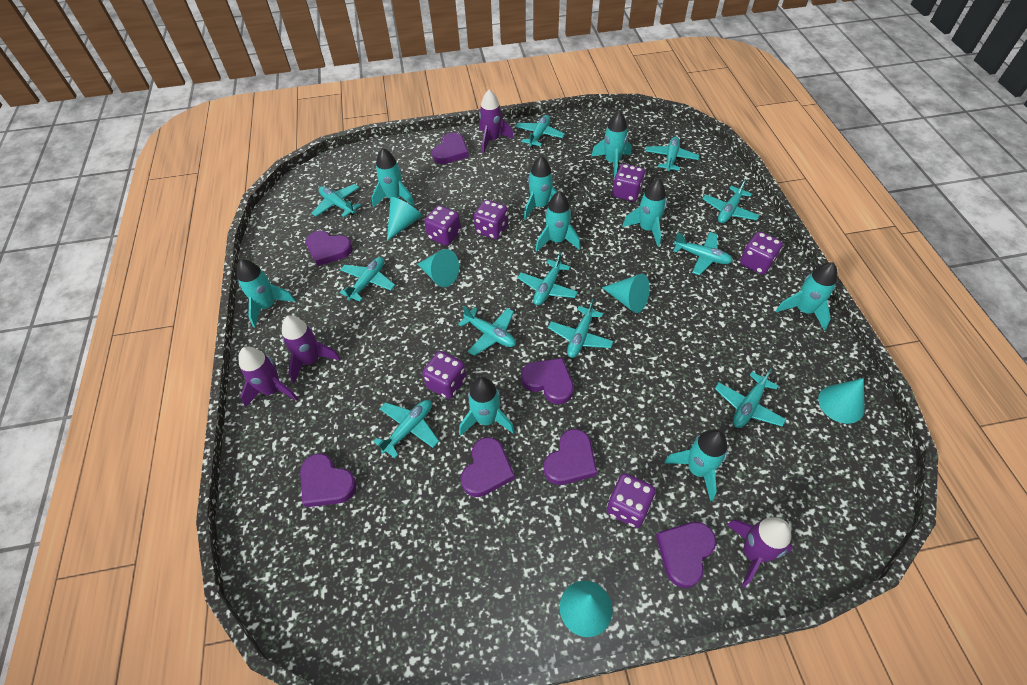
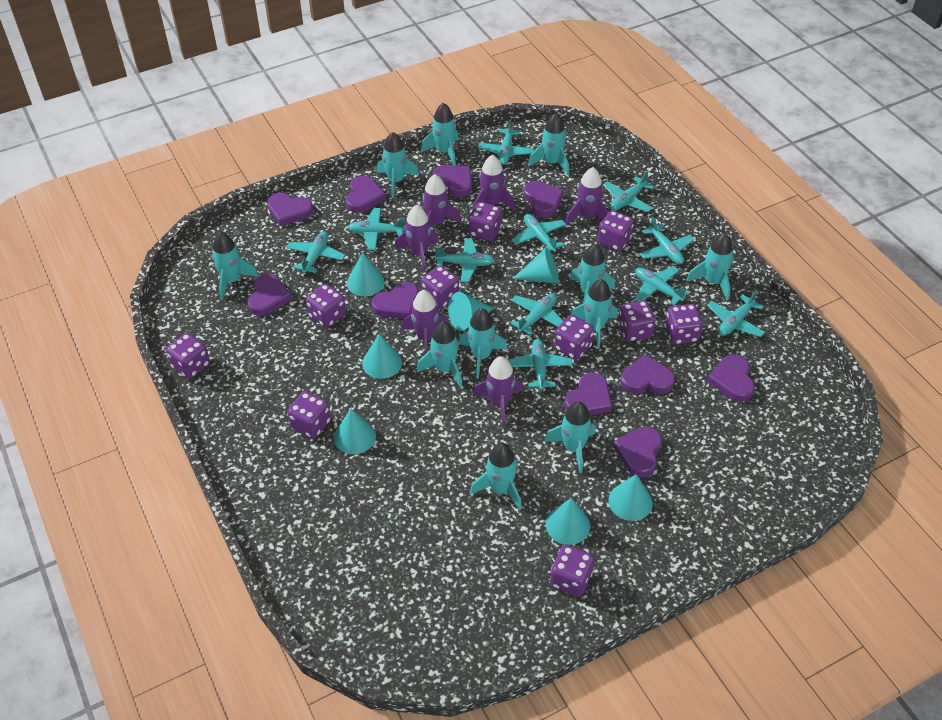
purple dice: [422,351,466,399] [424,205,461,246] [474,200,508,239] [607,473,656,528] [612,164,645,201] [740,231,783,275] = 6 -> [166,333,210,379] [288,391,331,439] [306,284,346,328] [421,266,459,309] [469,202,502,241] [550,545,595,597] [554,315,594,360] [598,211,634,251] [618,300,656,342] [665,304,703,345] = 10
purple heart: [300,454,357,507] [306,231,353,266] [432,132,469,164] [461,437,515,497] [521,358,574,404] [544,429,597,485] [656,522,717,588] = 7 -> [248,273,292,316] [267,193,313,226] [346,176,386,213] [372,282,419,319] [433,165,472,197] [523,181,564,218] [565,373,612,415] [613,427,662,477] [620,355,675,394] [707,354,755,402] = 10
purple rocket: [239,346,298,408] [282,316,340,383] [479,90,514,154] [727,517,793,587] = 4 -> [394,205,439,272] [402,290,449,354] [422,174,462,227] [472,154,515,211] [473,356,523,427] [565,167,608,225] = 6
turquoise cone: [387,197,422,241] [417,249,459,287] [560,581,612,637] [602,274,650,313] [818,378,865,424] = 5 -> [334,409,376,454] [347,252,385,296] [362,334,402,379] [448,292,494,331] [513,248,559,284] [546,498,590,545] [608,474,653,521] = 7
turquoise rocket: [237,259,295,327] [371,148,415,208] [459,377,515,436] [524,156,557,220] [535,191,581,252] [591,111,632,177] [622,179,667,247] [664,429,727,501] [776,262,837,330] = 9 -> [212,232,258,300] [376,132,419,198] [417,321,462,388] [421,103,459,165] [459,308,507,378] [470,443,522,510] [528,113,569,175] [545,401,596,473] [570,244,615,303] [571,279,618,349] [686,233,734,300] = 11

